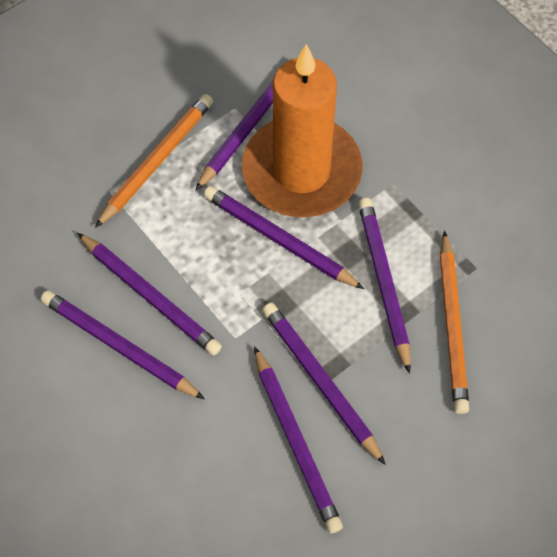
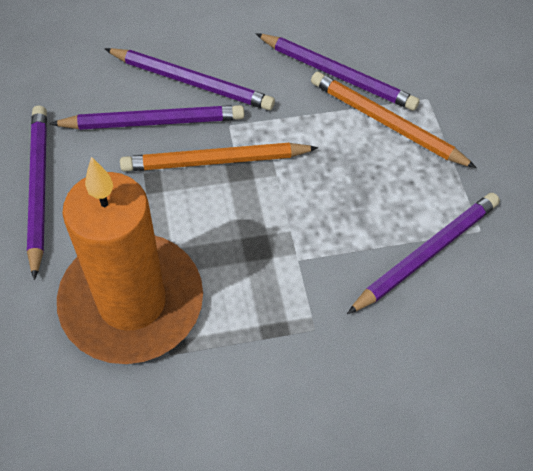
purple pencil: [41,290,205,399] [77,233,222,356] [195,58,295,191] [204,186,364,289] [254,346,343,533] [262,303,386,465] [358,198,411,374] = 7 -> [27,105,47,280] [50,105,244,130] [104,48,275,110] [255,33,420,111] [347,193,500,314] = 5

